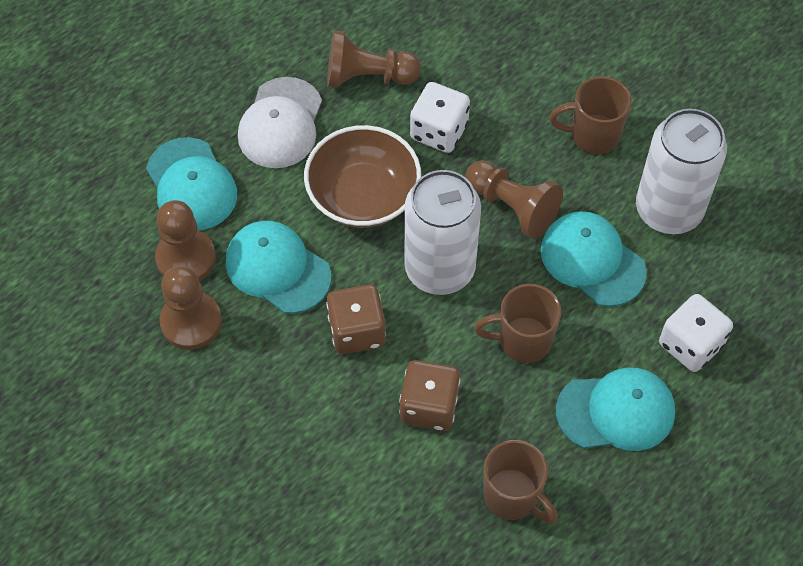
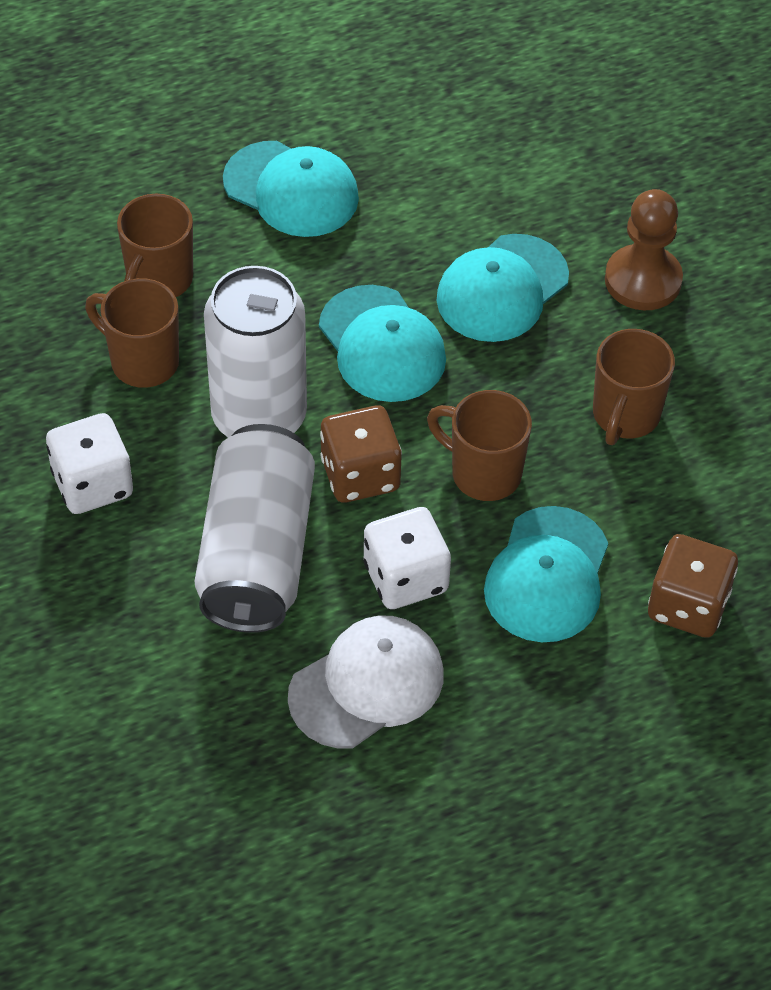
brown bowl: [304,125,421,228] = 1 -> none = 0
brown mug: [474,284,561,363] [484,440,558,524] [549,76,632,154] = 3 -> [85,278,179,388] [117,194,193,297] [427,390,532,501] [593,329,675,445] = 4
brown pawn: [155,200,216,281] [159,266,222,350] [327,30,421,88] [465,160,563,239] = 4 -> [605,189,683,310] = 1

